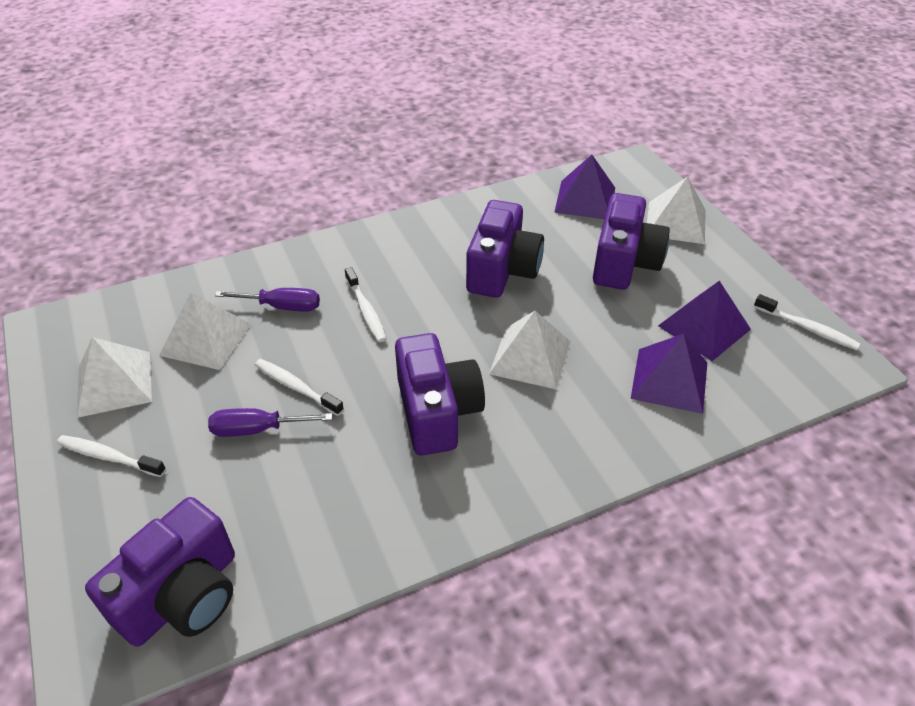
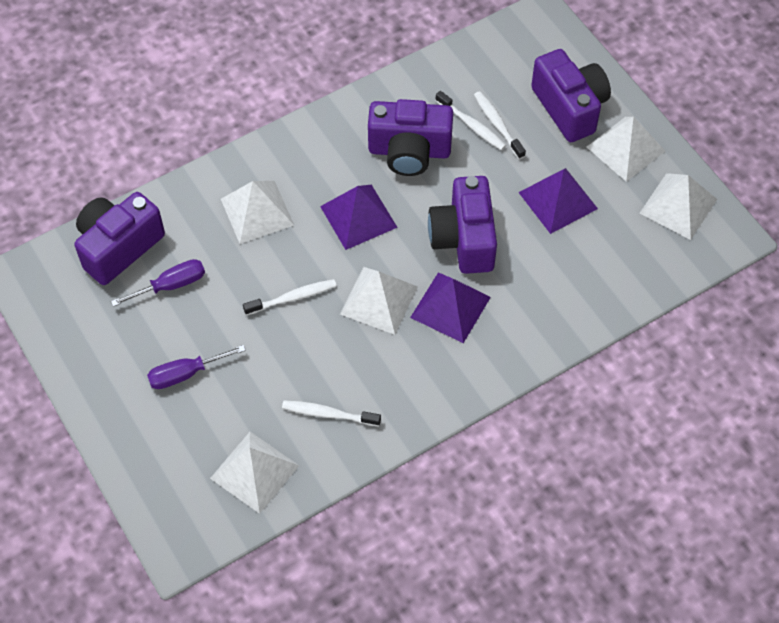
white pyramid: [77,337,152,418] [159,292,251,370] [489,311,570,390] [647,177,706,244] = 4 -> [210,432,299,514] [221,181,294,244] [340,267,418,335] [586,117,665,182] [640,173,717,240] = 5

